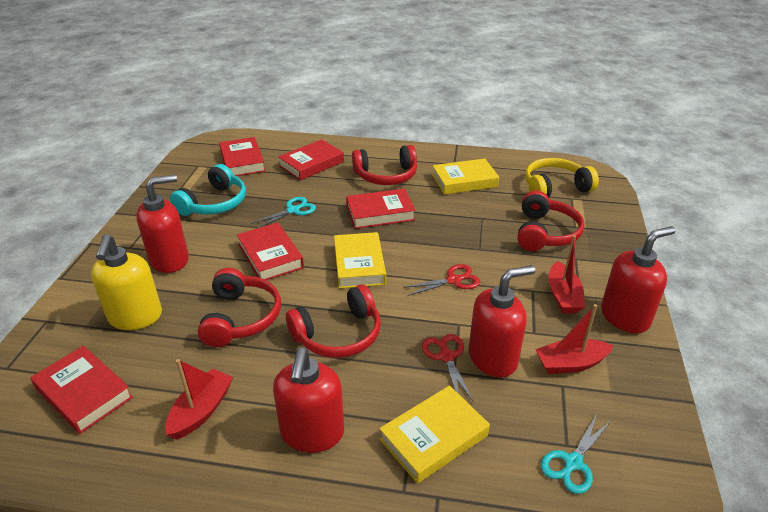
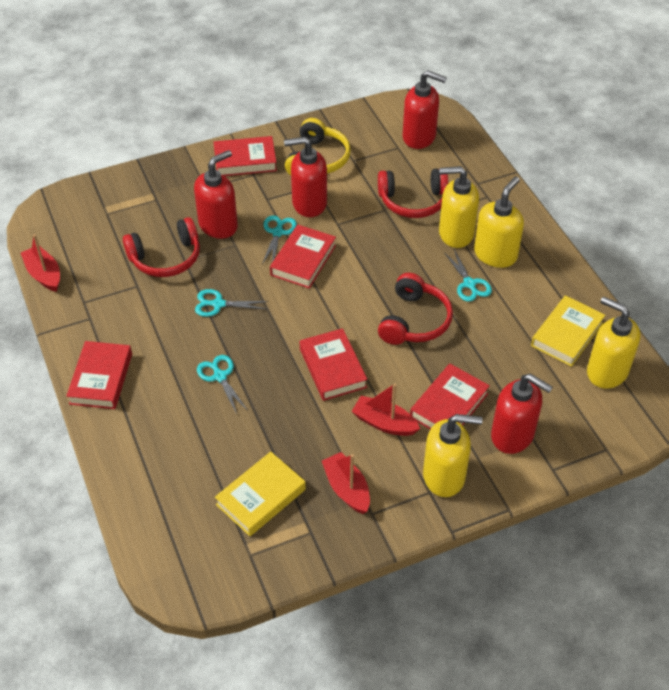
red headphones: [198,268,281,347] [286,284,381,358] [352,145,417,185] [517,191,585,251] = 4 -> [123,217,200,277] [378,168,448,218] [378,273,453,345] = 3
red scissors: [403,264,480,296] [422,334,473,401] = 2 -> none = 0
turquoise headphones: [170,164,246,216] = 1 -> none = 0
turquoise scissors: [251,197,316,229] [541,414,611,494] = 2 -> [195,289,269,317] [197,355,248,414] [262,215,297,264] [444,249,492,302] = 4
yellow book: [334,232,386,289] [379,385,490,484] [432,158,499,194] = 3 -> [215,452,306,536] [531,295,605,367] = 2
yellow soap dispenser: [91,234,162,330] = 1 -> [423,414,483,497] [439,166,479,248] [474,176,524,268] [587,296,640,389] = 4

